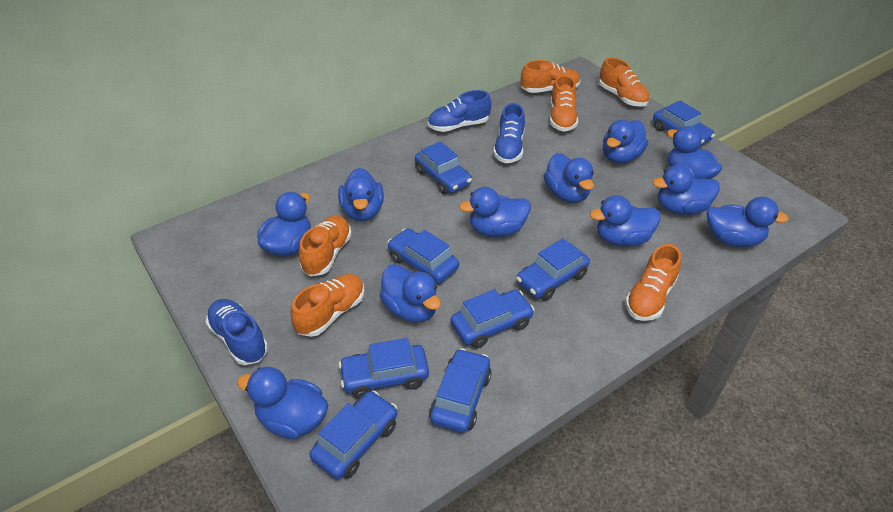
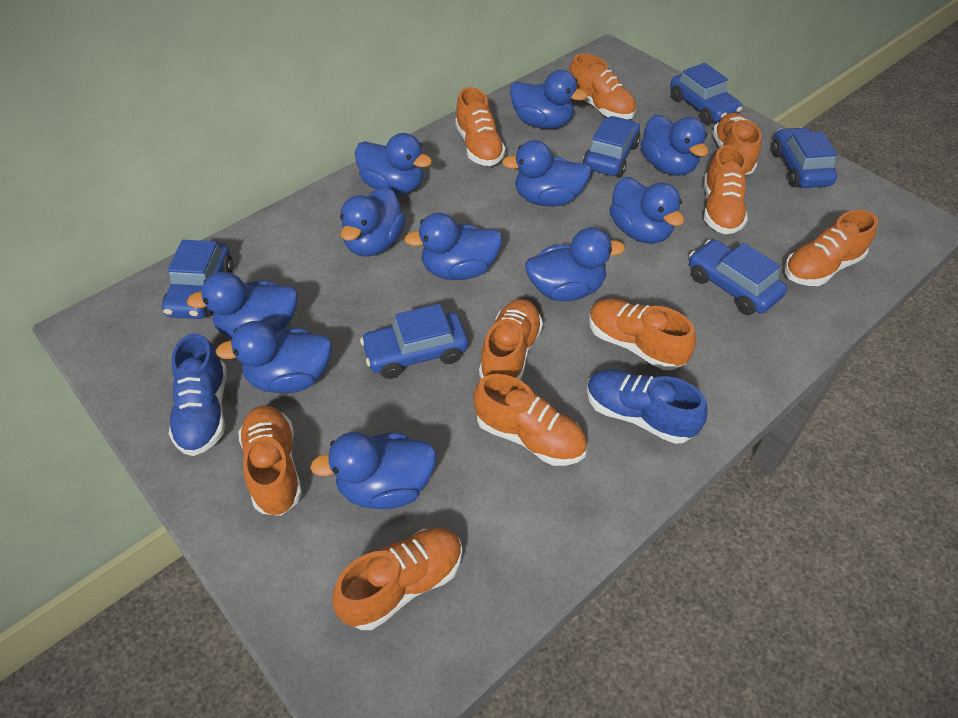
blue car: [310,391,397,479] [339,338,429,399] [387,228,459,283] [415,141,472,194] [429,348,492,433] [451,289,535,348] [516,238,590,301] [653,100,715,146] = 8 -> [162,240,233,319] [360,304,468,379] [583,116,641,177] [670,63,742,125] [689,239,787,315] [772,127,837,188] = 6
blue shoe: [206,299,268,365] [428,90,491,132] [493,103,525,163] = 3 -> [169,333,227,456] [587,369,708,444] = 2
orange shoe: [290,274,364,337] [299,215,352,276] [521,60,581,93] [550,75,578,132] [599,57,650,107] [625,244,681,321] = 6 -> [238,405,302,516] [332,528,462,630] [455,87,506,166] [473,374,587,466] [479,299,543,381] [569,54,636,119] [589,299,696,370] [704,145,748,234] [713,113,762,175] [785,210,878,286] = 10

